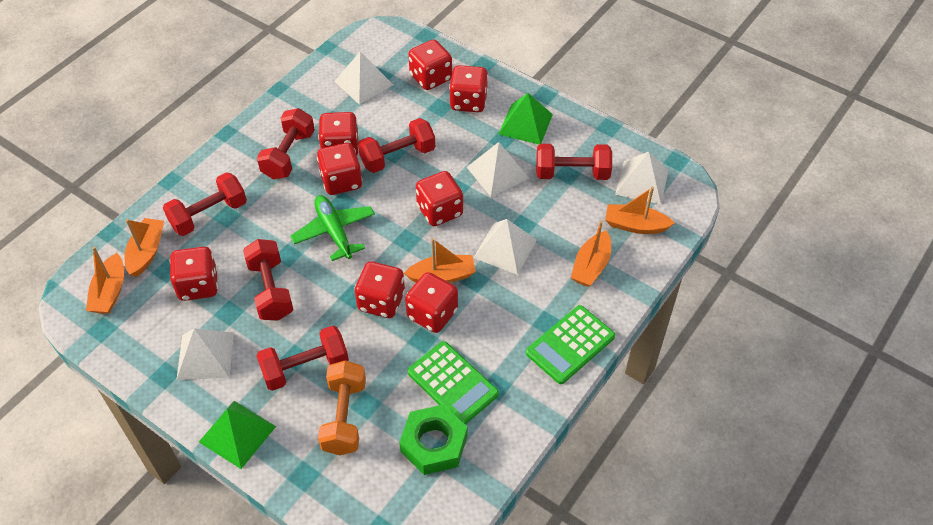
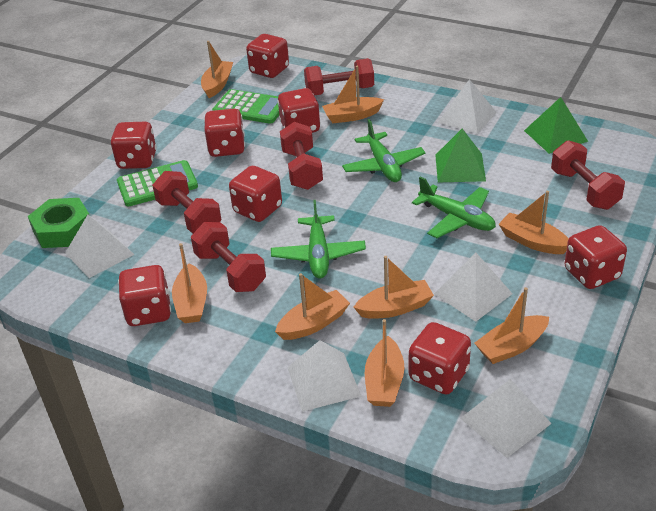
green plane: [290,195,375,261] = 1 -> [271,200,366,278] [342,119,425,182] [412,176,496,238] = 3
orange boat: [86,247,124,314] [125,218,164,277] [404,238,476,283] [571,221,611,287] [605,187,675,234] = 5 -> [172,243,207,323] [201,41,233,98] [275,273,350,340] [322,66,384,123] [353,256,434,319] [365,319,405,407] [475,287,549,364] [498,191,569,254] = 8
orange dumbbell: [318,360,366,455] = 1 -> none = 0
red dumbbell: [163,172,247,236] [243,239,294,321] [256,326,349,391] [257,108,315,179] [358,118,435,173] [536,144,612,180] = 6 -> [152,171,221,234] [191,222,266,292] [280,122,323,190] [304,58,374,95] [551,140,625,210] = 5

